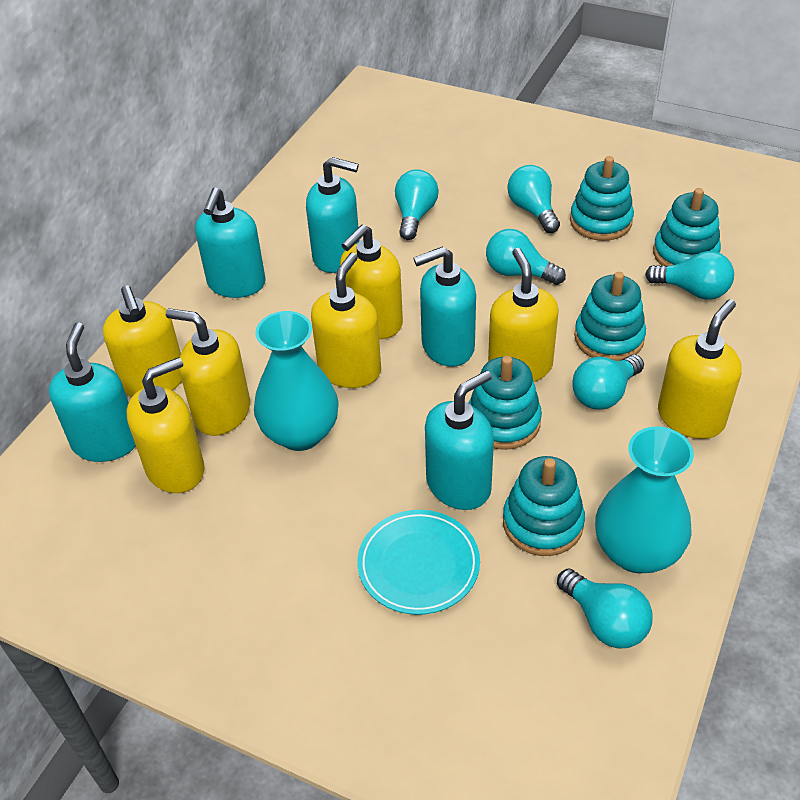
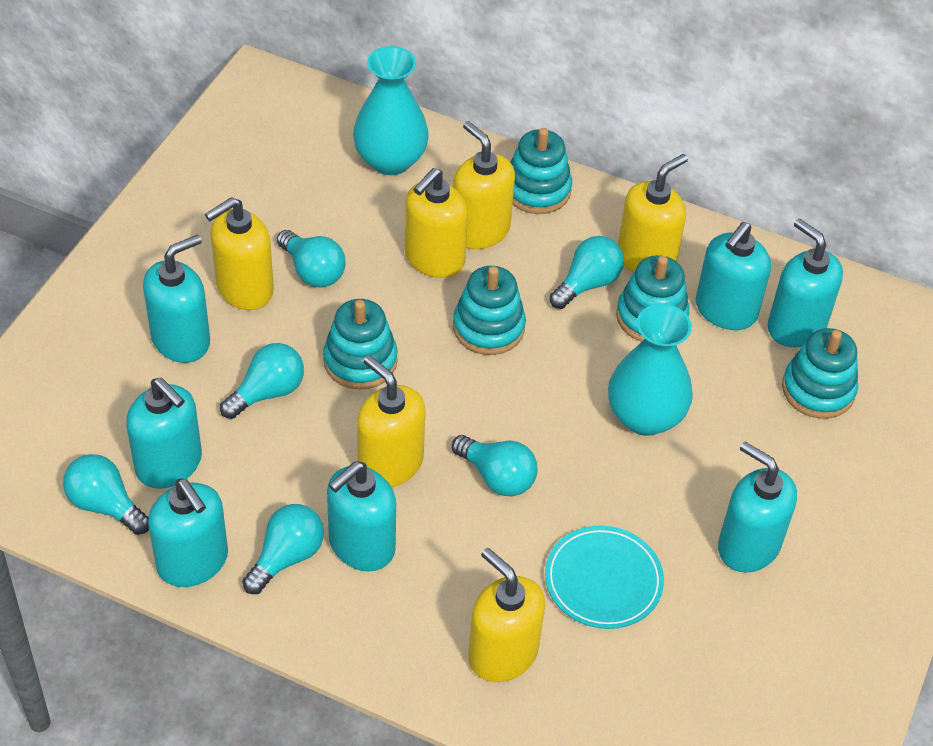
turquoise soap dispenser: [49,322,136,462] [195,187,266,298] [306,157,360,273] [413,246,476,367] [425,370,494,510] = 5 -> [126,378,202,489] [143,234,210,363] [148,478,228,587] [327,461,396,571] [695,222,771,330] [718,441,797,573] [768,218,843,347] = 7
yellow soap dispenser: [103,285,182,397] [127,357,205,493] [166,308,250,436] [311,252,381,388] [340,225,403,339] [488,248,559,382] [658,299,742,439] = 7 -> [205,197,274,310] [357,355,425,487] [405,168,468,278] [453,121,515,249] [468,548,545,682] [618,154,688,273] = 6

